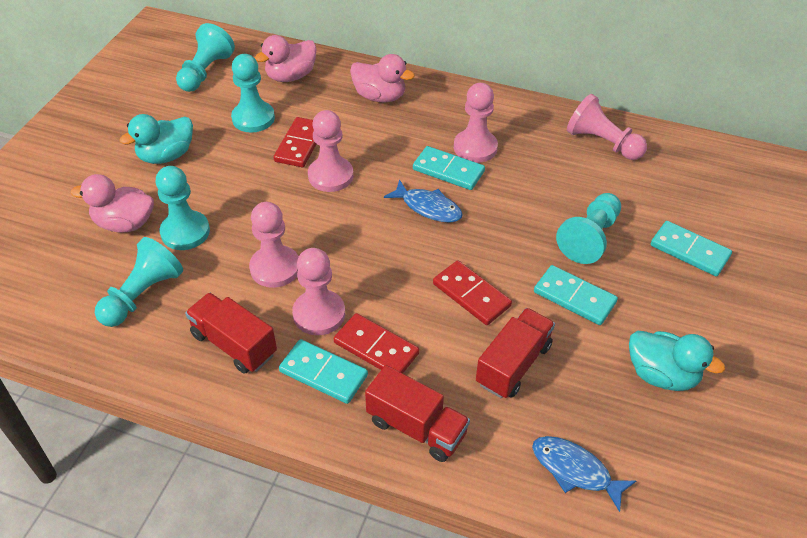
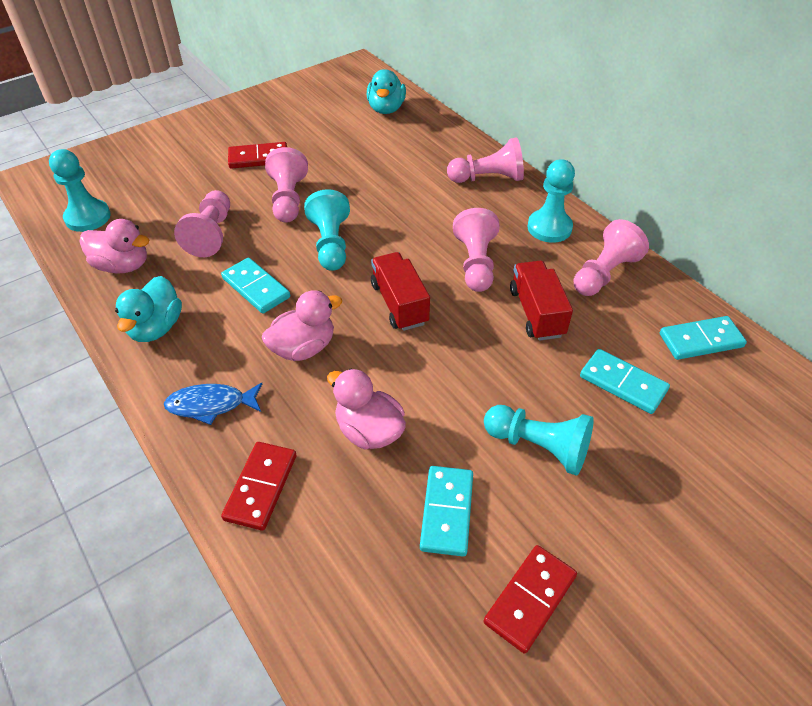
blue fish: [384,179,463,223] [532,436,636,512] = 2 -> [164,383,262,425] = 1
red truck: [185,293,277,374] [365,365,470,462] [476,308,555,398] = 3 -> [371,252,430,331] [510,261,573,341] = 2
turquoise pawn: [95,237,183,327] [156,166,210,250] [176,23,235,92] [231,54,275,133] [556,193,621,264] = 5 -> [49,149,111,232] [304,189,350,271] [484,405,594,476] [527,159,575,243] = 4

